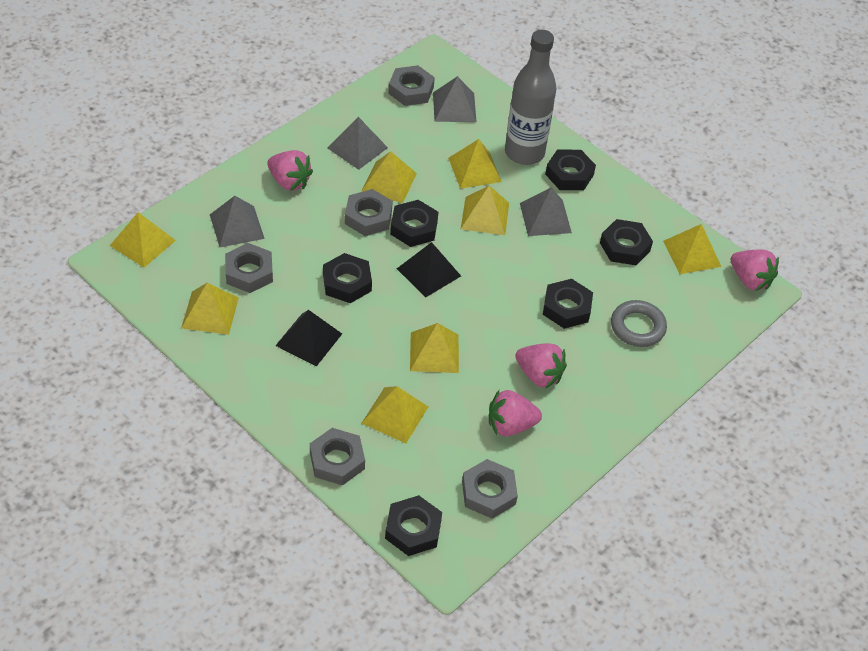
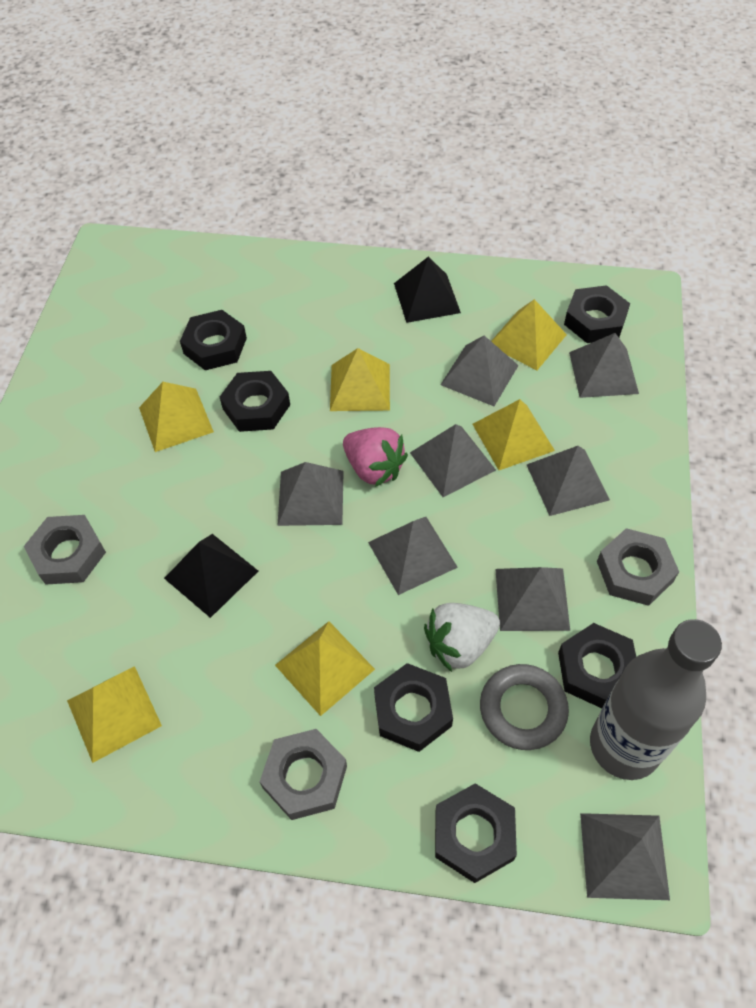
grey nut: [225,243,273,293] [310,428,365,486] [345,189,393,236] [388,65,435,106] [462,459,518,519] = 5 -> [24,515,106,585] [260,729,347,820] [597,528,679,606] = 3
grey pyramid: [210,196,265,247] [328,117,388,170] [433,76,476,122] [520,188,572,236] = 4 -> [277,462,344,526] [368,517,458,595] [410,424,496,497] [441,335,519,406] [496,567,570,631] [527,446,610,516] [569,333,639,398] [580,813,670,900] = 8
pink strawberry: [267,150,313,191] [489,390,542,437] [515,343,567,389] [731,250,779,291] = 4 -> [343,427,408,487] = 1
white strawberry: none = 0 -> [424,603,500,672] = 1
yellow pyramid: [110,212,176,268] [181,283,239,335] [361,151,417,203] [361,386,428,443] [410,323,459,373] [448,139,502,189] [461,186,509,235] [663,224,721,274] = 8 -> [67,666,162,763] [139,382,214,452] [275,621,375,716] [330,348,390,411] [472,399,555,470] [491,299,567,370] = 6

